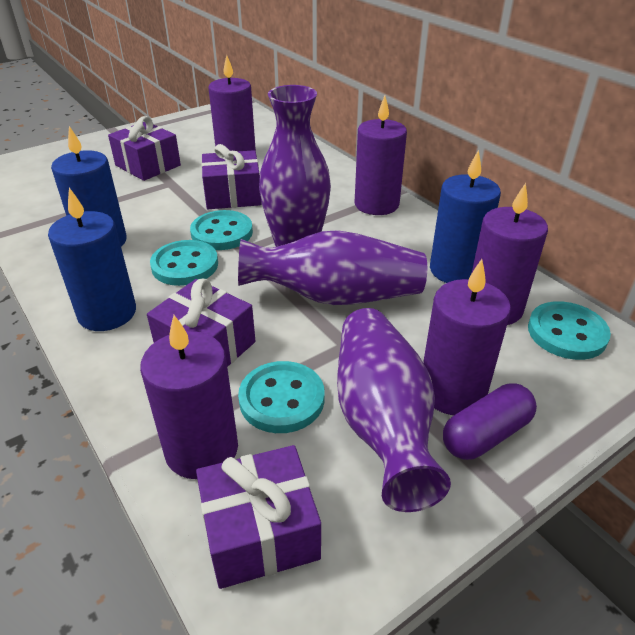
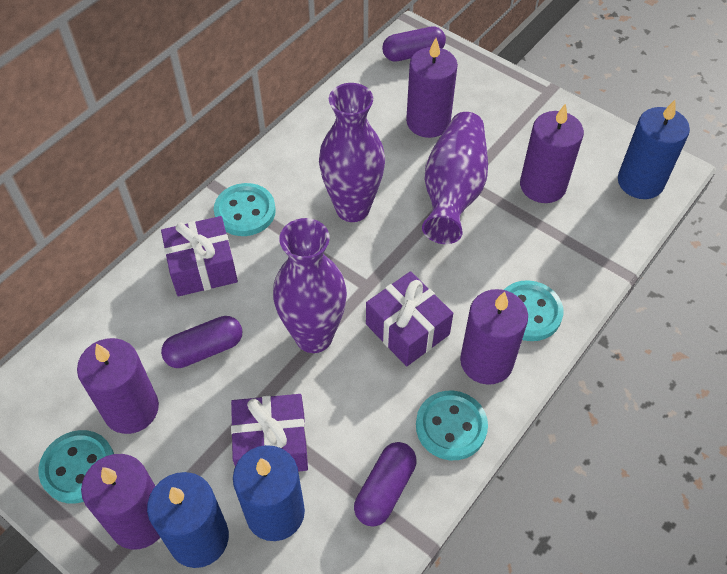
purple capsule: [443,383,537,460] = 1 -> [161,316,242,368] [354,442,416,527] [382,26,446,62] = 3
purple gift: [108,116,181,181] [147,279,255,367] [196,445,321,589] [201,144,262,209] = 4 -> [161,216,238,296] [231,394,308,472] [366,271,453,367] = 3

